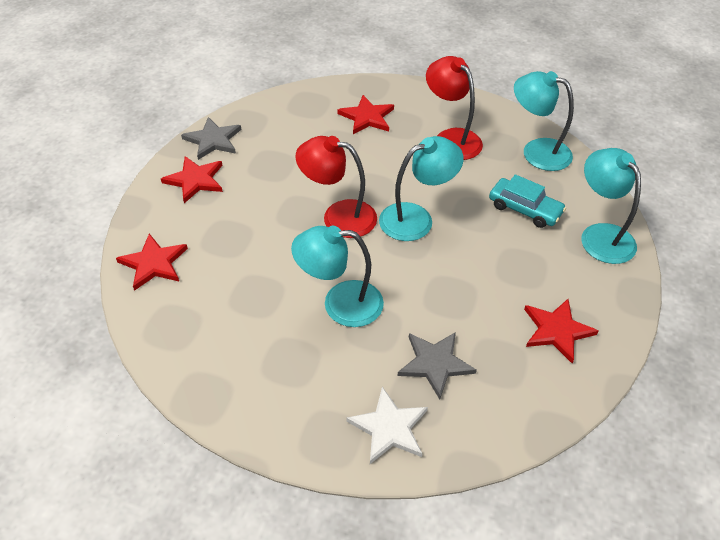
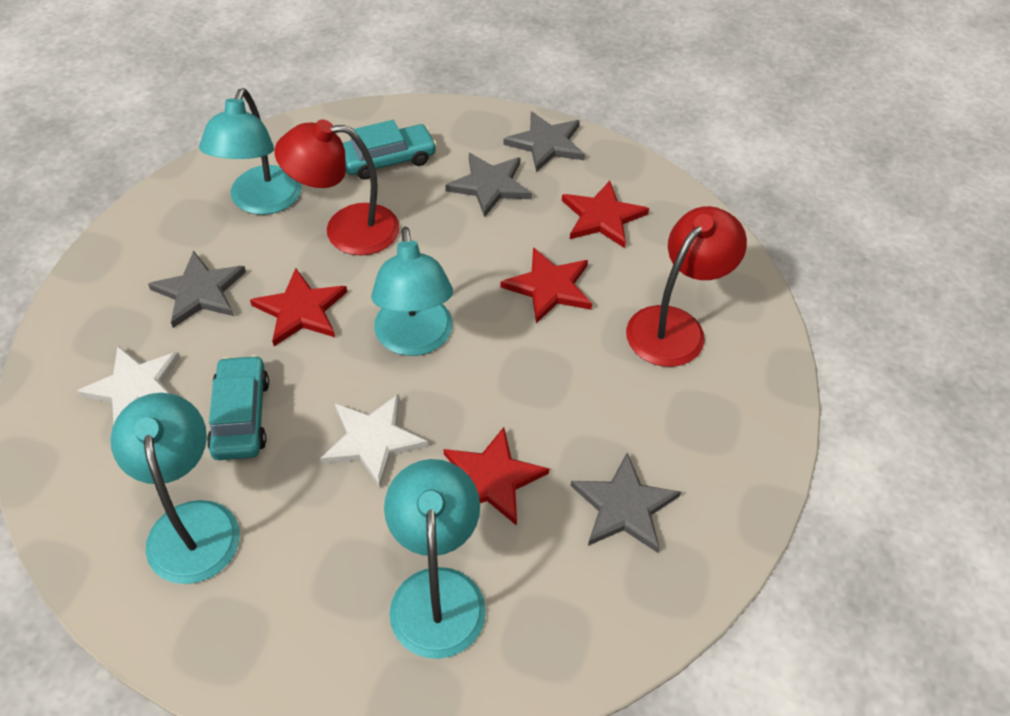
grey star: [181,117,241,160] [398,332,477,399] = 2 -> [148,251,246,328] [445,153,532,217] [503,111,585,172] [570,453,681,553] = 4
turquoise car: [489,174,566,228] = 1 -> [207,355,269,460] [343,120,437,180] = 2
white star: [346,387,428,464] = 1 -> [77,346,180,425] [320,394,428,488] = 2

